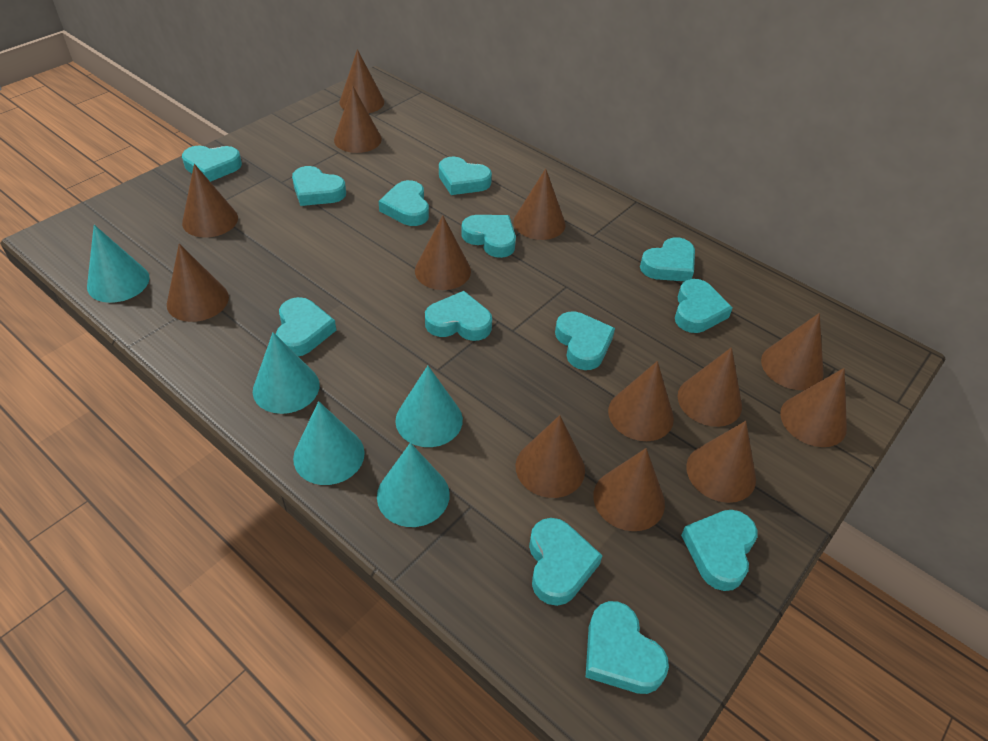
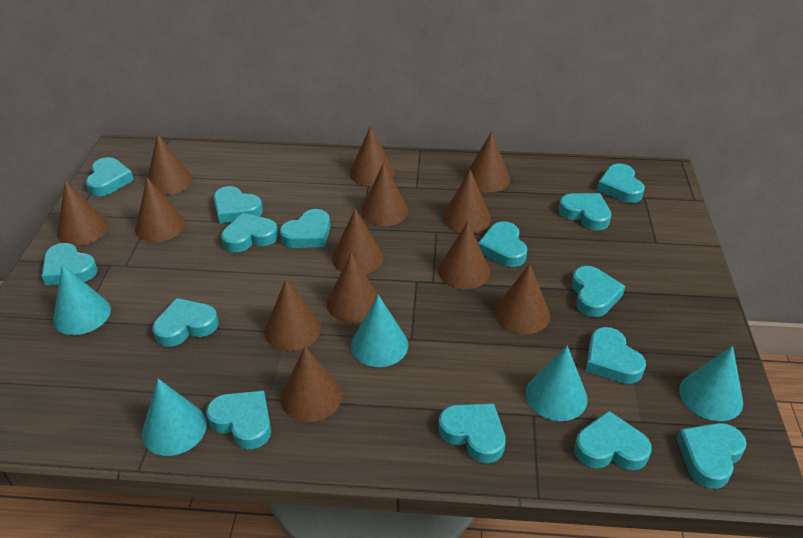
turquoise heart: [182,146,242,182] [276,297,336,356] [292,166,346,206] [379,180,429,226] [425,291,492,341] [439,157,492,195] [461,215,516,258] [529,518,603,606] [555,311,615,370] [586,601,669,694] [640,237,695,281] [675,279,733,333] [681,510,757,591] = 13 -> [42,243,97,285] [86,157,134,196] [153,298,219,347] [206,391,271,449] [214,186,263,223] [221,213,278,253] [280,209,330,248] [438,403,506,463] [478,221,527,267] [559,193,611,231] [571,266,625,317] [574,411,652,470] [586,327,646,384] [597,164,645,203] [677,423,746,489] = 15

